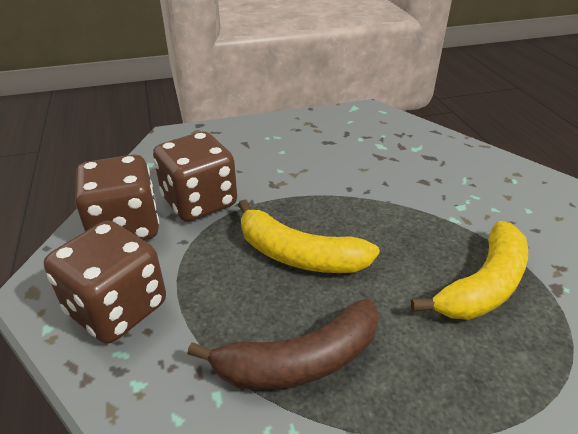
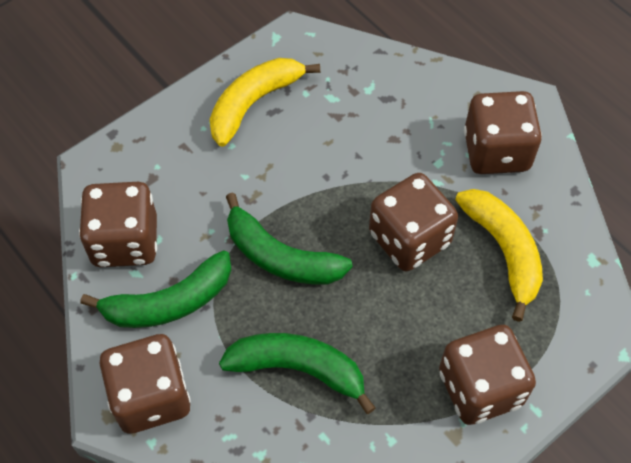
brown banana: [187,299,379,390] = 1 -> none = 0
brown dice: [44,221,166,343] [75,155,159,240] [153,132,237,222] = 3 -> [79,182,157,267] [100,334,191,434] [369,173,458,271] [439,325,536,425] [464,91,542,174] = 5
green banana: none = 0 -> [80,250,231,328] [219,333,376,414] [226,193,353,285] = 3

